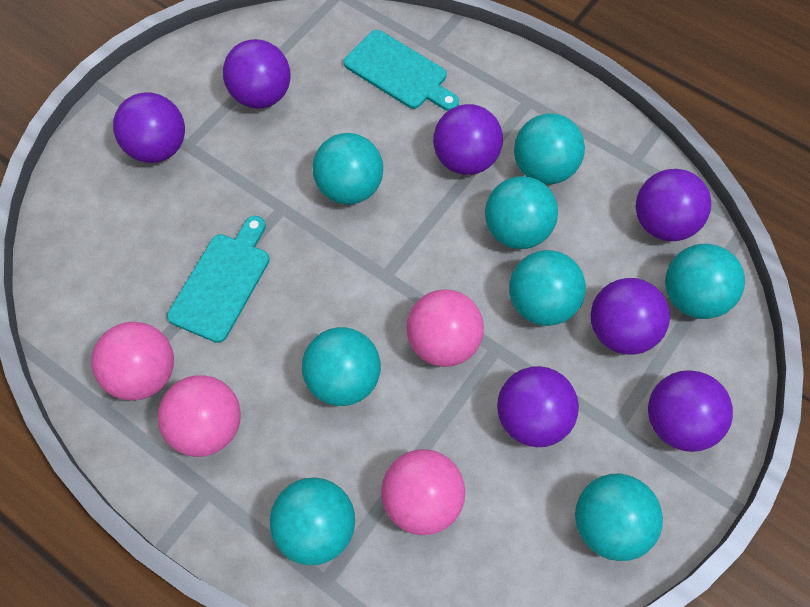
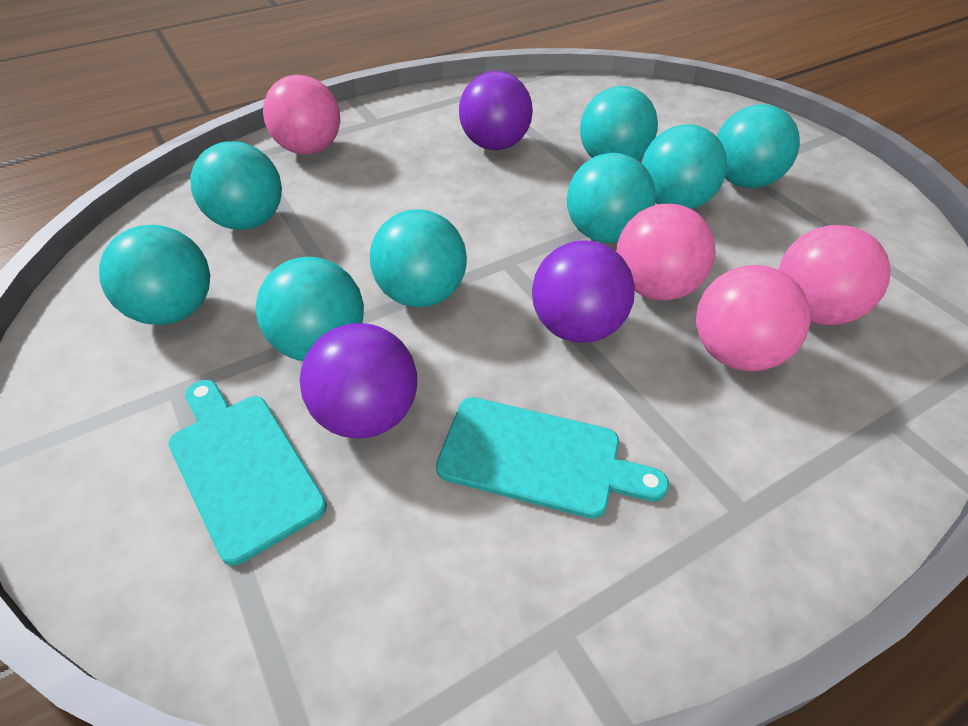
purple ball: [113,92,185,163] [223,39,291,109] [433,104,503,175] [497,366,579,447] [591,278,670,354] [636,169,711,241] [648,370,733,452] = 7 -> [300,323,417,438] [459,71,533,150] [532,240,635,343] = 3

